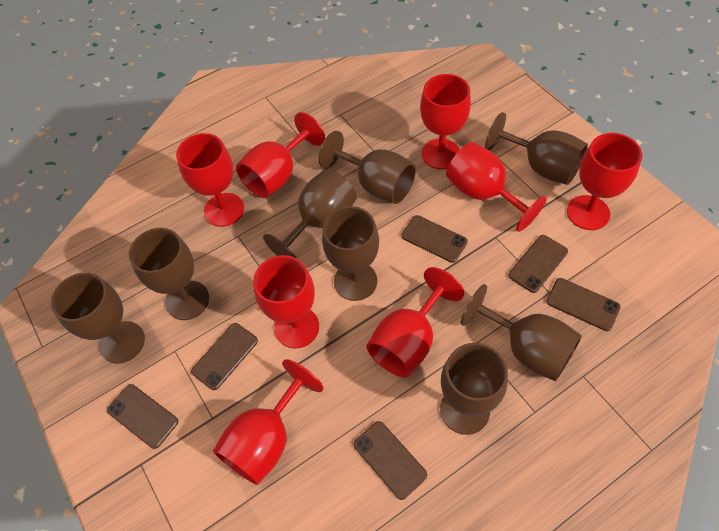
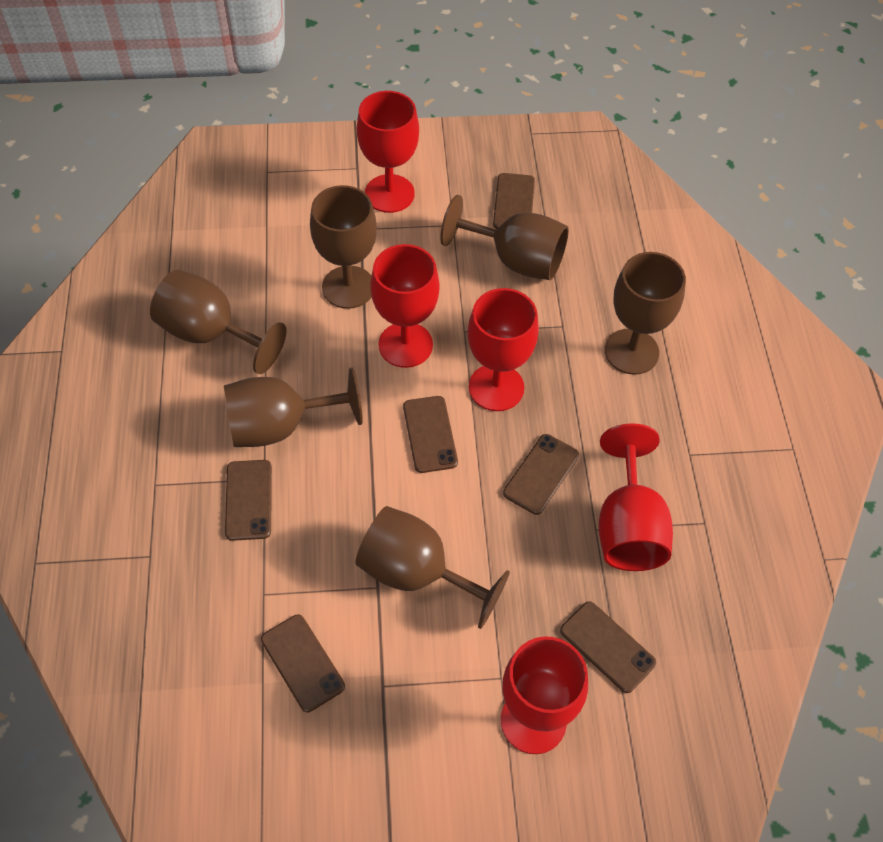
brown goblet: [51,272,145,363] [129,228,209,320] [263,169,357,258] [318,131,416,204] [322,206,379,301] [440,343,508,435] [461,284,582,381] [485,112,588,185] = 8 -> [150,269,287,374] [224,368,363,447] [310,185,377,309] [356,506,510,629] [440,195,569,280] [605,252,686,375] = 6
red goblet: [176,133,244,227] [213,359,324,485] [236,112,325,198] [253,255,319,348] [367,267,464,377] [420,74,471,169] [446,142,547,232] [567,133,642,230] = 8 -> [357,91,419,213] [370,244,440,368] [468,288,539,411] [501,636,588,754] [599,423,673,571] = 5

